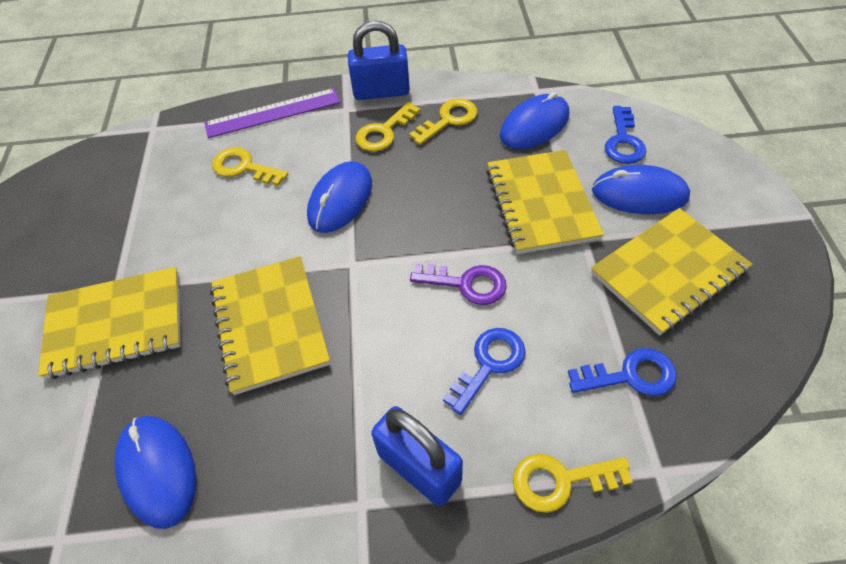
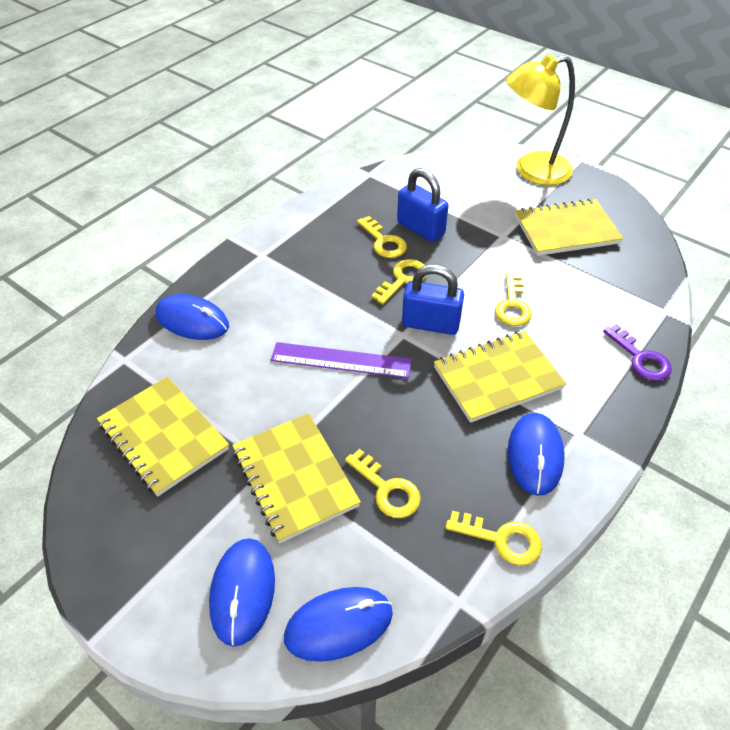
blue key: [443,328,526,415] [568,348,677,396] [605,106,646,164] = 3 -> none = 0
yellow key: [212,147,288,186] [356,102,420,152] [409,98,477,145] [513,454,633,513] = 4 -> [345,449,421,518] [357,216,407,258] [371,259,427,305] [445,511,542,565] [495,273,532,326] = 5
yellow lamp: none = 0 -> [506,54,575,185] = 1

